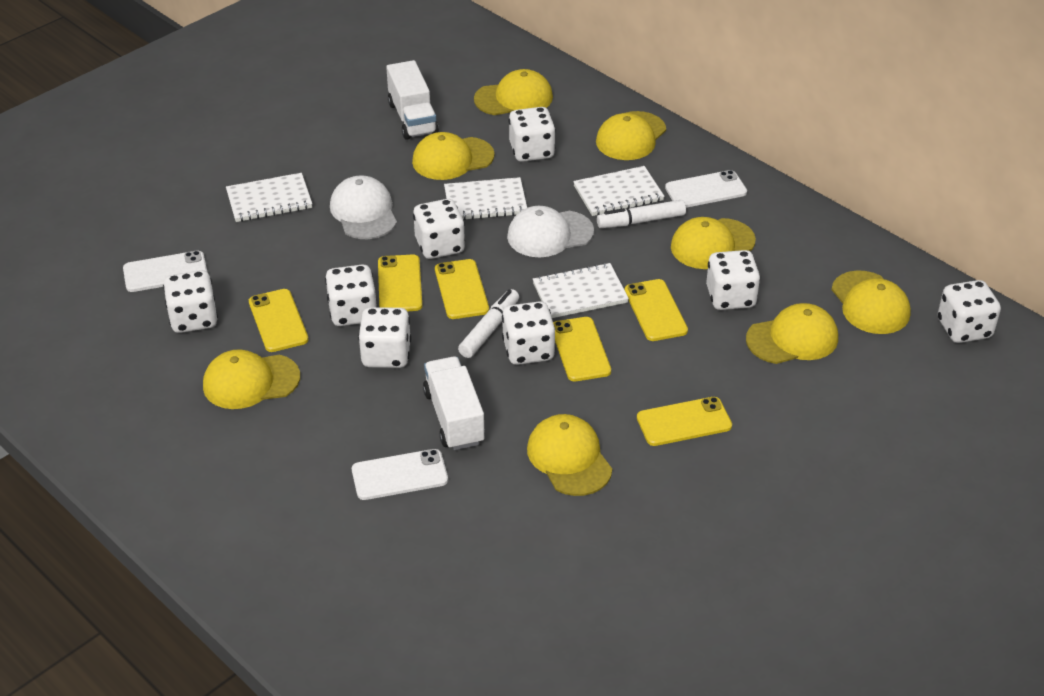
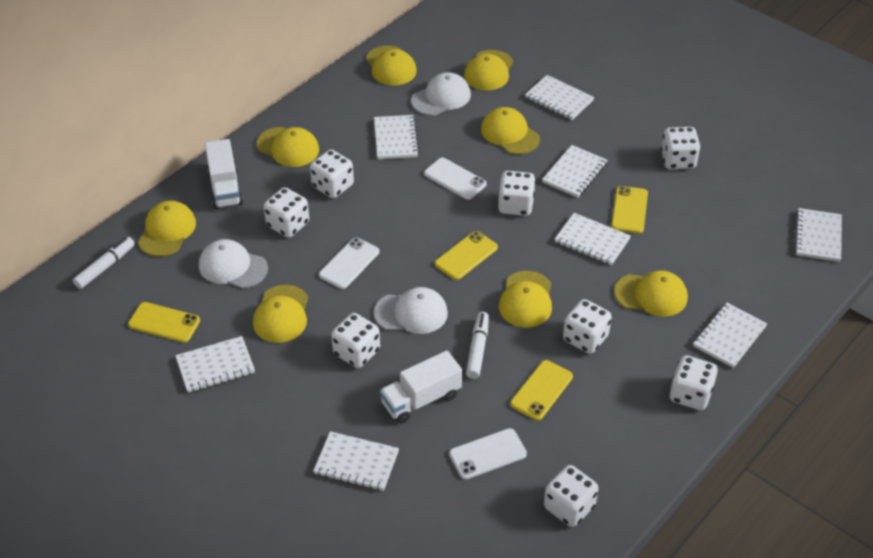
white cap: [330,176,397,239] [507,206,594,257] = 2 -> [199,239,268,288] [374,287,448,334] [411,72,471,116] = 3
white notebook: [226,173,312,222] [444,177,527,220] [533,263,629,318] [573,166,665,216] = 4 -> [175,336,255,393] [314,431,399,491] [374,115,419,159] [525,75,594,120] [542,145,607,198] [555,213,631,265] [693,303,767,368] [794,208,842,262] = 8
yellow phone: [249,289,308,352] [378,254,422,311] [435,259,489,319] [553,317,611,381] [625,279,688,341] [637,397,732,446] = 6 -> [128,302,200,343] [435,231,498,280] [510,360,573,420] [611,186,648,233] = 4

